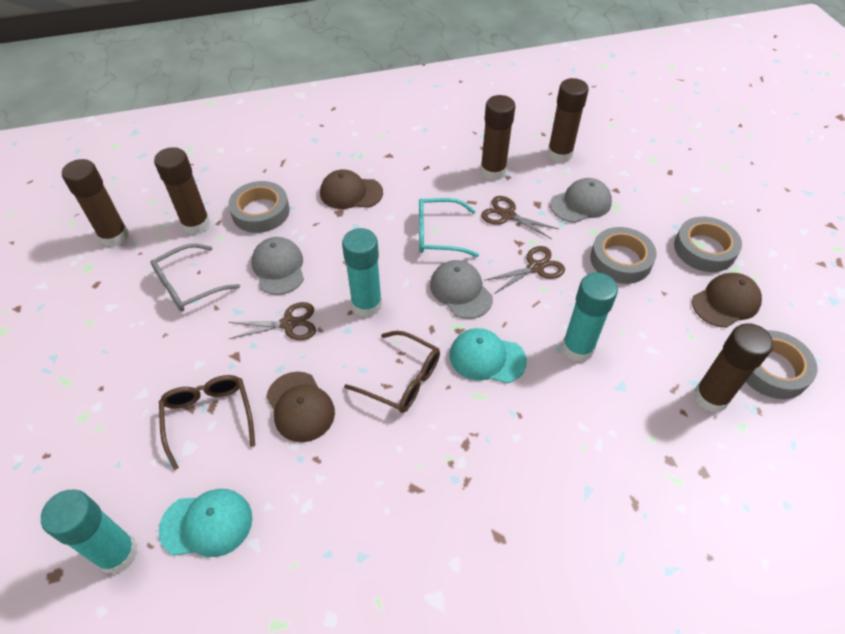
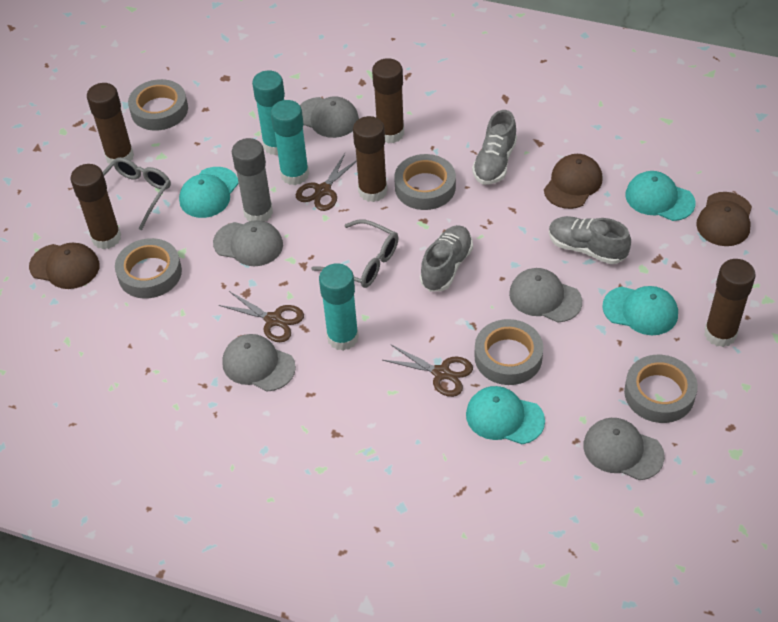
brown glasses: [159,375,255,470] [344,331,440,413] = 2 -> none = 0
grey cap: [252,237,304,295] [430,260,493,319] [550,178,612,223] = 3 -> [213,220,283,266] [222,334,296,391] [300,96,359,138] [509,268,582,323] [583,418,665,480] = 5
grey glasses: [151,243,240,311] = 1 -> [103,157,171,230] [311,219,398,288] = 2
grey glue stick: none = 0 -> [232,138,273,222] = 1
grey shoe: none = 0 -> [420,225,473,292] [472,110,517,185] [549,216,631,264] = 3
grey tape: [228,181,290,233] [590,227,657,284] [674,217,742,272] [746,330,817,399] = 4 -> [115,238,182,299] [128,79,188,130] [394,154,456,210] [474,319,544,385] [624,355,698,423] = 5
turquoise cap: [159,489,252,557] [450,328,527,383] = 2 -> [179,167,239,218] [466,386,545,444] [602,286,678,335] [626,171,696,221] = 4
turquoise glasses: [419,198,479,257] = 1 -> none = 0

